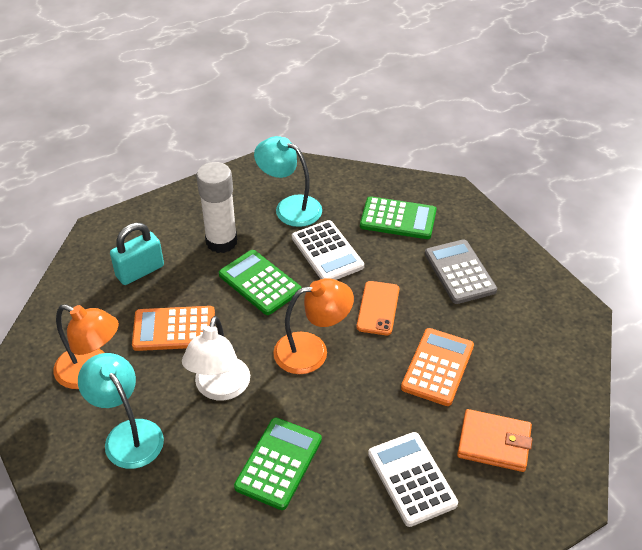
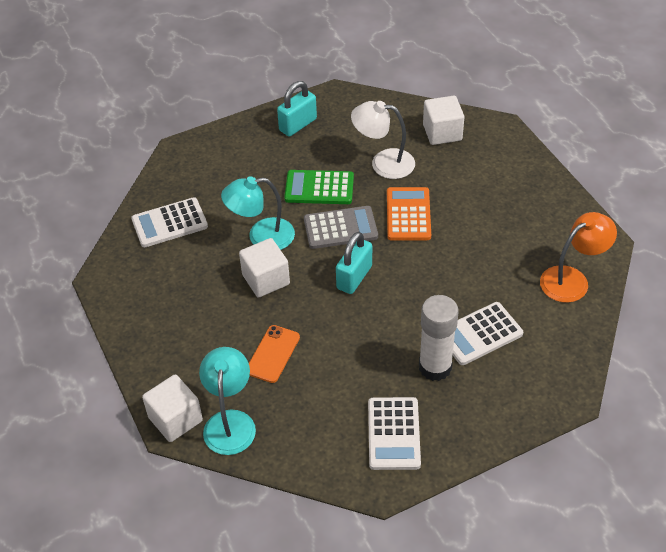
green calculator: [219,250,301,315] [234,418,322,510] [360,196,436,239] = 3 -> [284,170,354,204] = 1
orange calculator: [132,306,215,351] [401,328,474,406] = 2 -> [387,187,431,241] = 1
orange lamp: [53,304,119,389] [273,278,354,374] = 2 -> [540,212,617,303] = 1
orange wallet: [457,409,532,472] = 1 -> none = 0
turquoise padlock: [110,223,164,285] = 1 -> [277,81,317,137] [336,232,372,294] = 2
white calculator: [292,220,364,280] [368,432,458,527] = 2 -> [131,197,208,247] [368,397,421,470] [453,302,523,365] = 3
white cube: none = 0 -> [142,375,203,442] [239,238,290,298] [423,96,464,145] = 3

